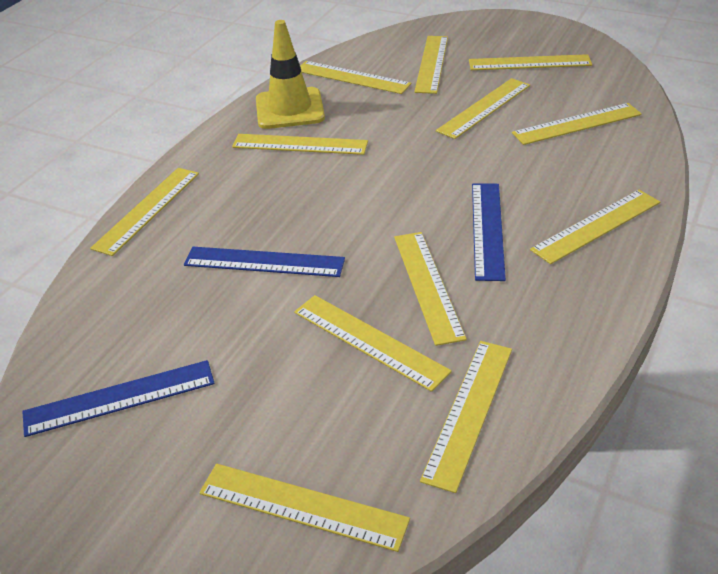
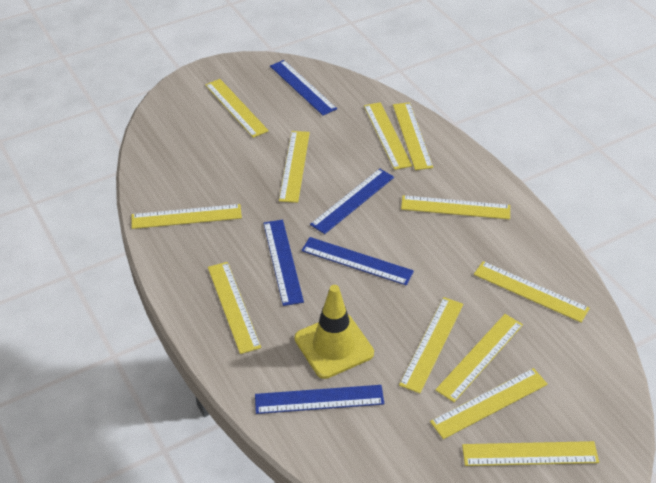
blue ruler: [22,360,215,437] [184,247,345,277] [472,183,506,281] = 3 -> [255,385,384,414] [263,220,304,306] [270,60,337,116] [301,237,414,286] [310,169,394,234] = 5

